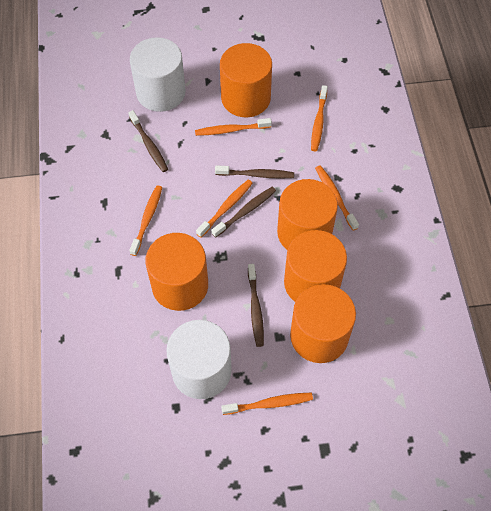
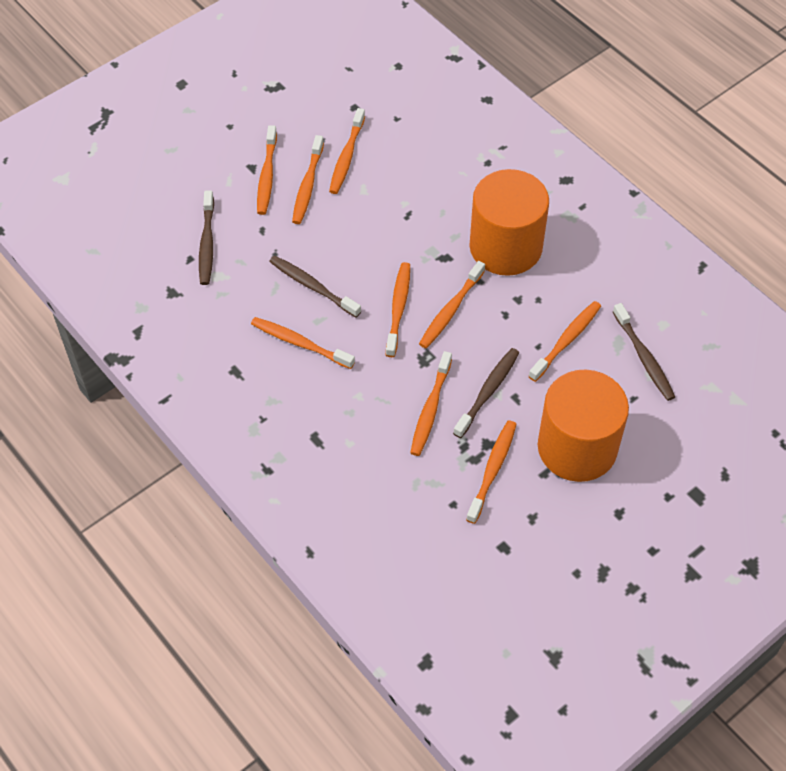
orange cylinder: [145,233,208,311] [220,43,272,117] [277,179,338,250] [284,230,347,302] [290,284,356,363] = 5 -> [469,169,549,276] [538,370,629,482] = 2
orange toothbrush: [129,185,162,256] [195,118,272,136] [196,180,253,238] [221,393,313,415] [311,85,328,151] [315,165,359,231] = 6 -> [251,317,355,369] [257,125,277,215] [292,135,324,224] [329,108,365,194] [386,262,410,357] [410,351,452,456] [419,261,485,348] [466,420,517,524] [528,301,601,382] = 9
white cylinder: [130,37,186,112] [166,320,232,399] = 2 -> none = 0

